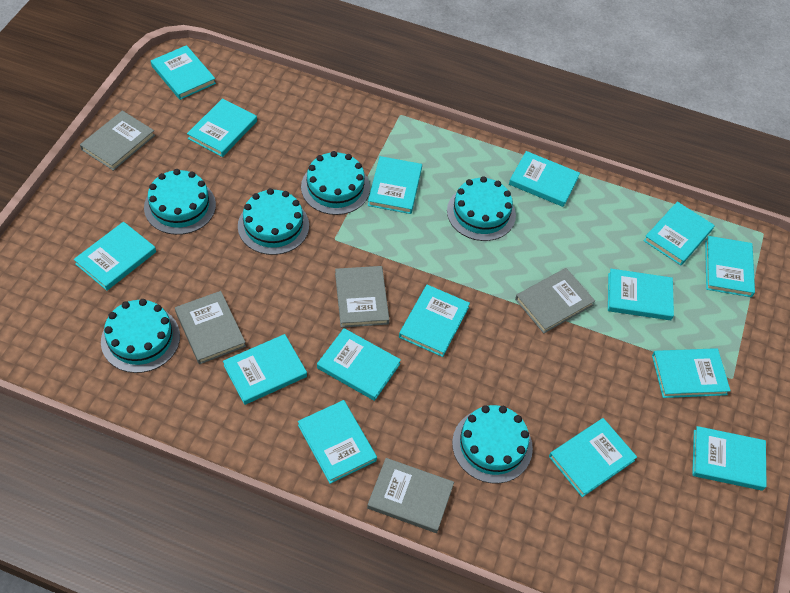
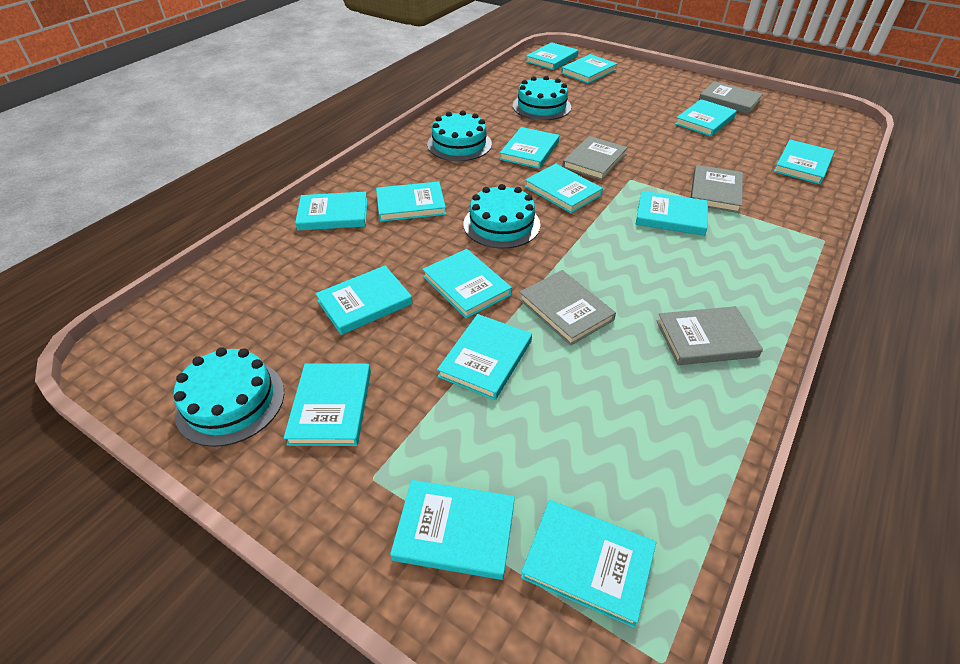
turquoise cake: [101,299,180,373] [144,169,216,235] [238,188,309,255] [301,151,370,215] [447,176,516,241] [452,405,533,484] = 6 -> [174,347,284,447] [427,111,492,161] [463,184,540,249] [513,76,571,120] = 4

